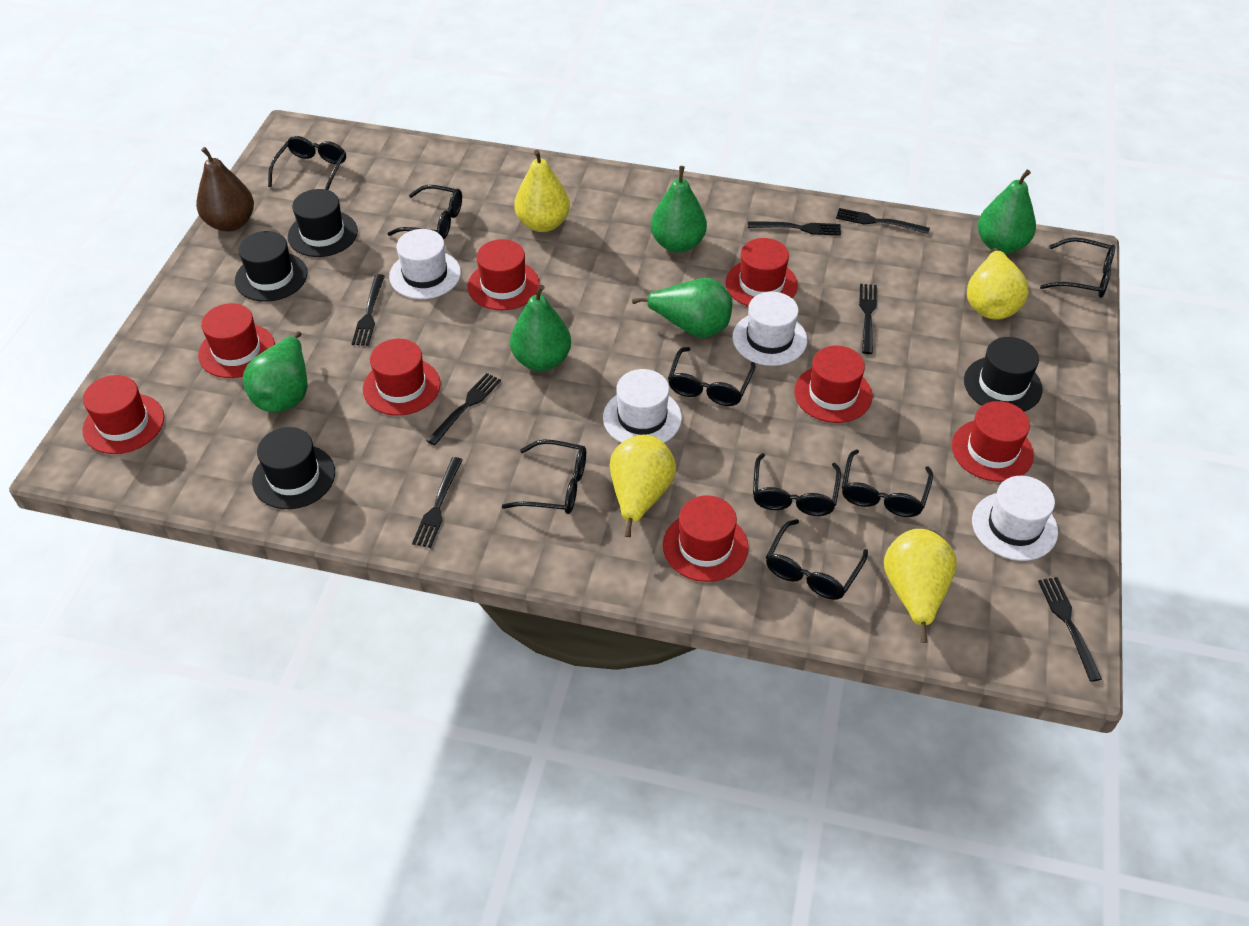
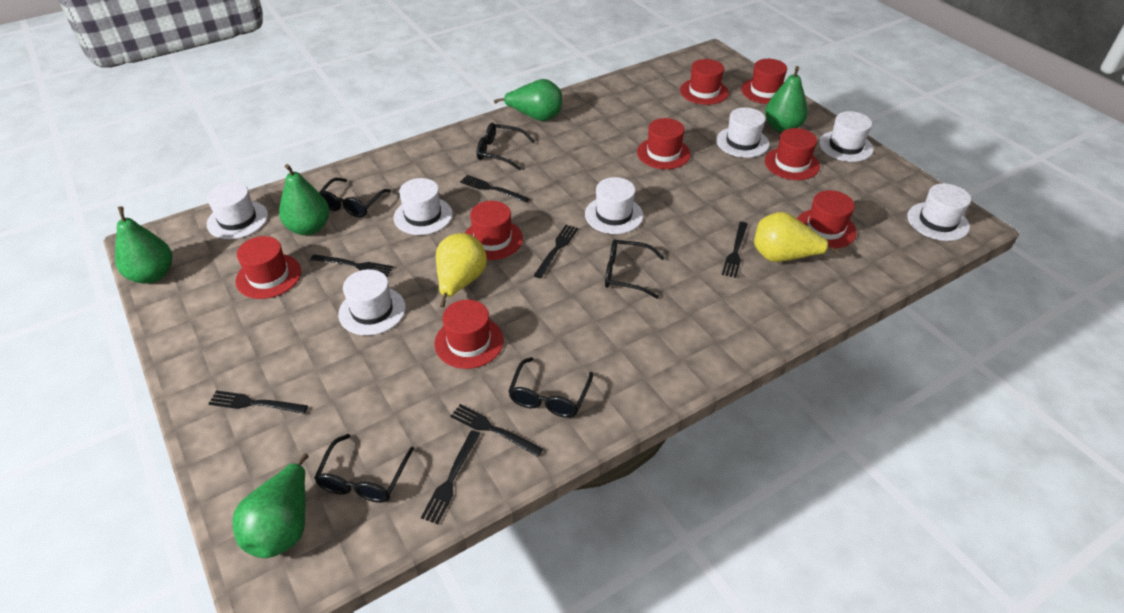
black glasses: [268,136,346,190] [387,185,462,239] [502,440,586,514] [668,347,755,406] [753,453,841,516] [766,519,868,600] [842,449,933,517] [1040,237,1115,298] = 8 -> [314,434,414,503] [319,178,391,217] [477,122,535,170] [508,357,593,418] [605,239,664,299] = 5
black hat: [235,231,307,302] [252,427,335,509] [288,189,358,257] [964,337,1043,412] = 4 -> none = 0
brown pear: [196,147,254,232] = 1 -> none = 0
white hat: [389,229,461,299] [603,369,682,443] [732,292,807,366] [972,476,1058,561] = 4 -> [207,182,268,239] [338,269,406,336] [393,178,452,235] [585,177,643,234] [716,107,769,158] [819,111,874,162] [907,183,971,241] = 7
yellow pear: [514,150,570,232] [610,435,676,537] [884,529,957,643] [967,247,1029,320] = 4 -> [436,233,487,307] [754,212,841,262] = 2

